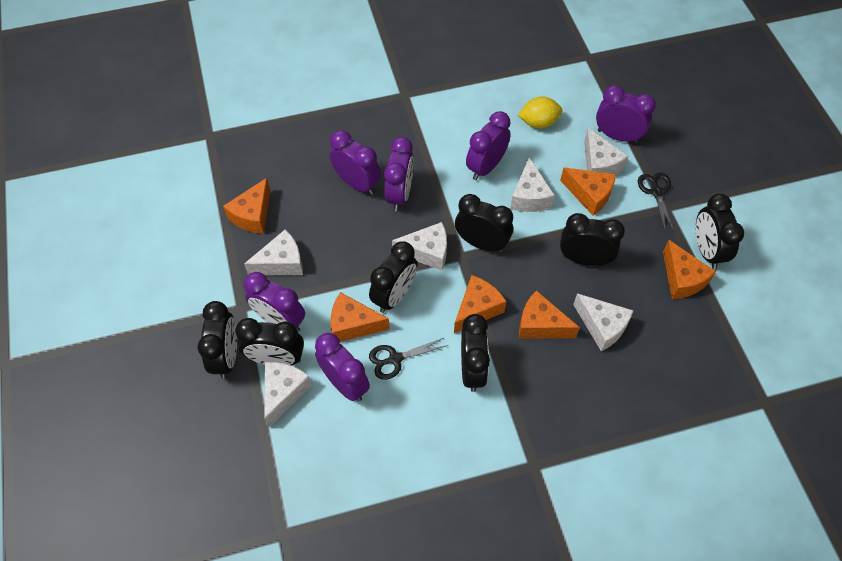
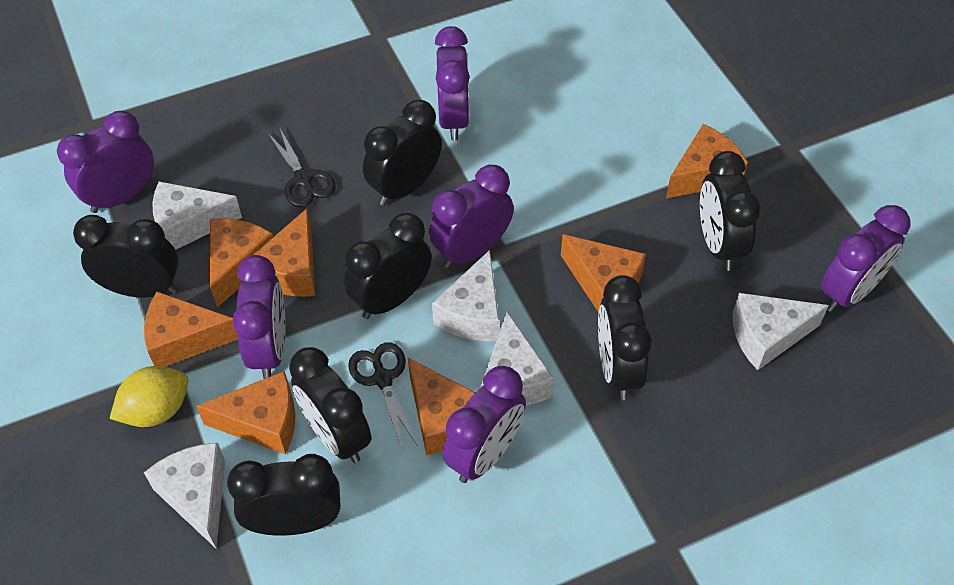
orange cheese: [223,178,271,234] [331,292,390,342] [454,275,506,333] [519,290,580,339] [560,167,616,216] [663,240,716,299] = 6 -> [144,291,238,367] [196,371,295,454] [210,218,273,307] [253,209,315,297] [408,358,475,455] [561,234,646,313] [666,124,748,198] = 7
white cheese: [244,229,303,275] [265,362,312,427] [392,222,447,270] [510,157,555,212] [573,293,634,351] [584,128,628,175] = 6 -> [144,443,225,548] [153,181,242,250] [432,250,499,341] [481,312,554,406] [733,293,829,370] = 5

